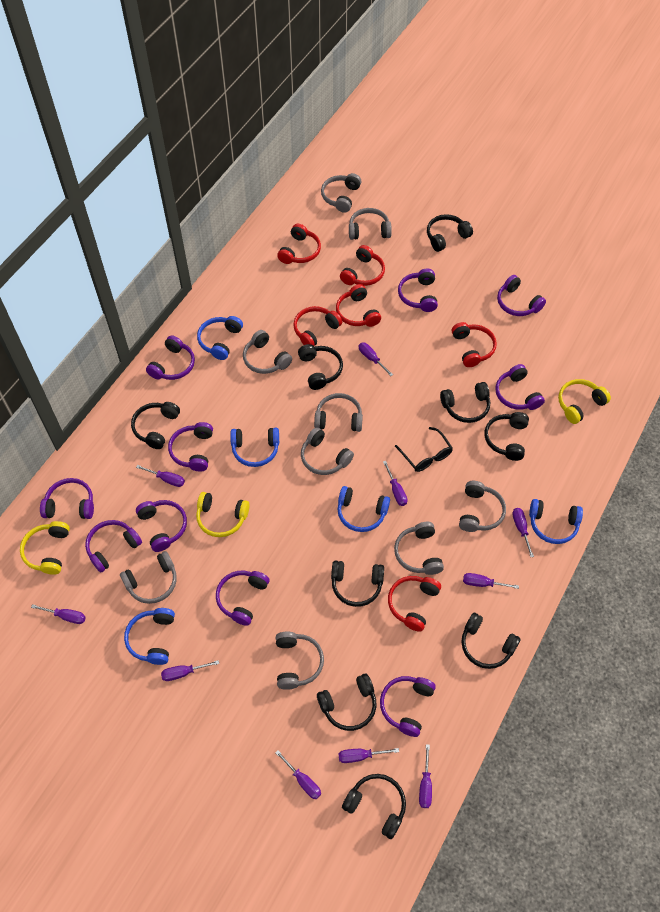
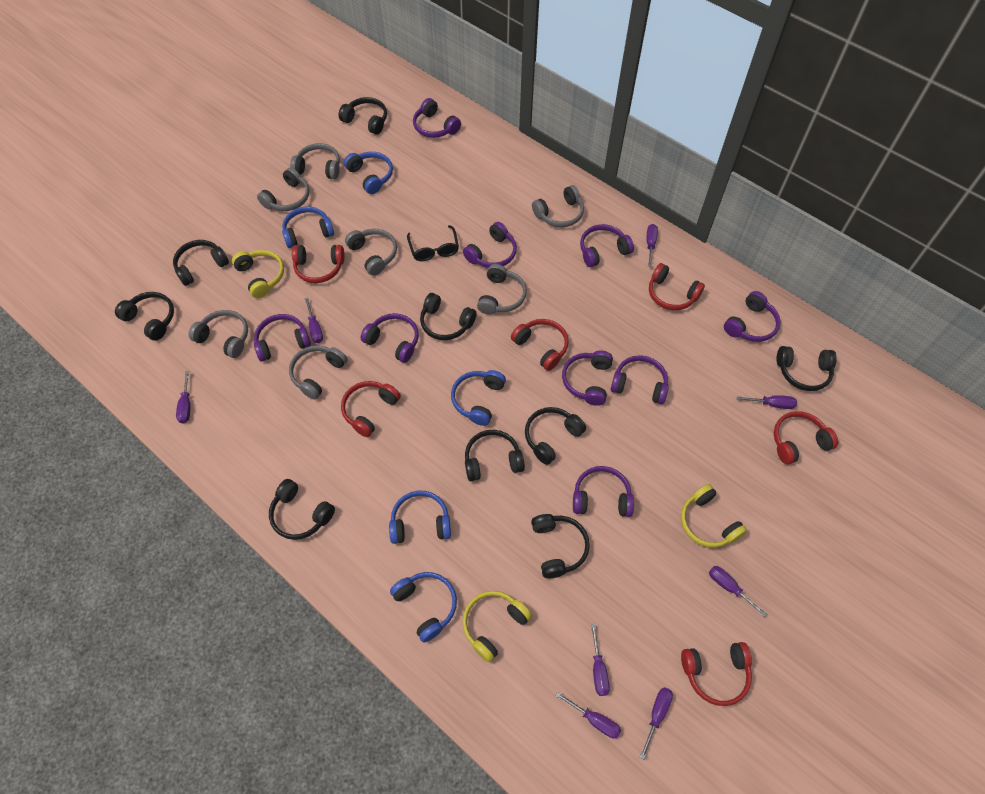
grey headphones: [120,551,177,604] [243,330,292,374] [276,631,324,690] [301,427,354,475] [314,393,363,432] [321,173,361,213] [349,208,392,240] [394,522,444,575] [459,481,506,532] = 9 -> [189,310,248,358] [257,167,309,211] [289,345,348,400] [290,143,340,179] [345,229,397,275] [477,264,527,315] [532,185,584,227] = 7
purple headphones: [40,478,94,519] [85,520,142,572] [136,500,187,552] [146,335,195,380] [168,422,213,472] [216,571,269,626] [380,676,436,737] [398,269,438,312] [495,364,545,410] [497,275,546,316] = 10 -> [254,314,311,362] [361,313,419,363] [413,98,461,138] [463,222,517,268] [562,350,613,406] [573,466,634,517] [580,224,634,267] [611,355,669,404] [724,291,780,342] = 9
purple screwdriver: [31,604,86,624] [136,465,185,487] [161,660,219,681] [275,750,321,799] [339,748,399,763] [359,342,393,376] [383,461,407,506] [419,744,432,808] [463,573,519,589] [512,508,534,557] = 10 -> [176,371,190,423] [305,298,323,343] [556,692,621,739] [591,624,610,696] [640,687,673,759] [647,224,658,267] [709,566,767,617] [737,395,797,409] = 8

